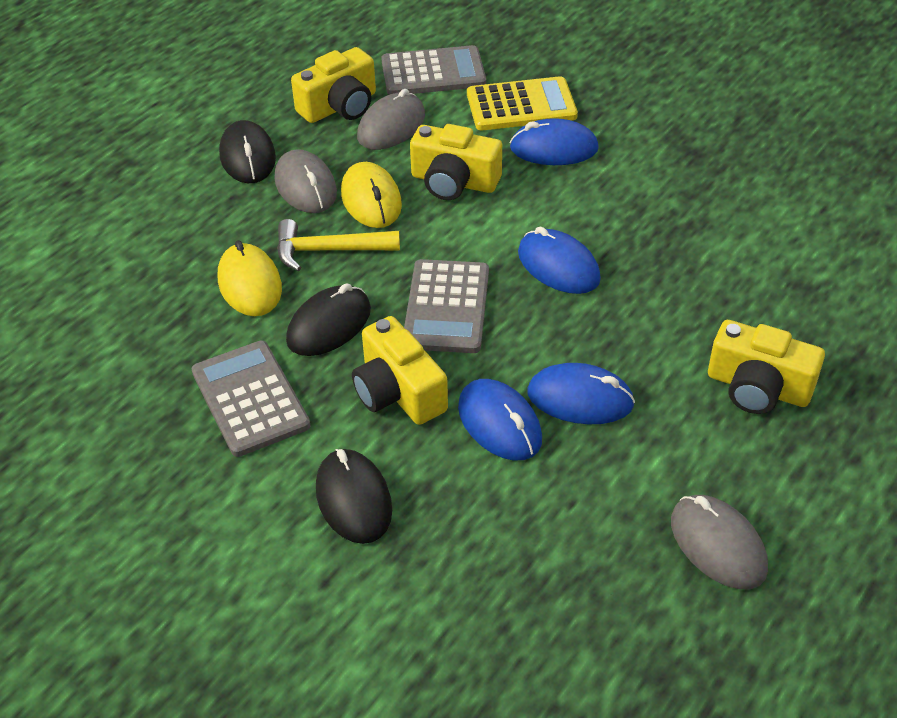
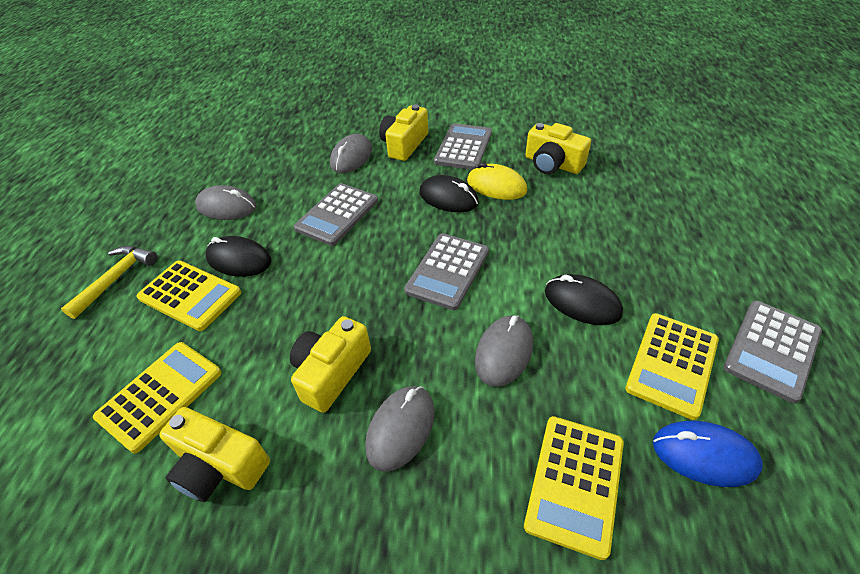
blue mouse: [458,379,542,460] [510,118,599,165] [518,226,601,294] [527,363,635,424] = 4 -> [653,421,763,487] = 1
grey calculator: [191,341,311,457] [381,45,486,95] [404,259,489,353] = 3 -> [294,183,378,246] [404,233,489,310] [434,123,492,170] [723,301,822,404] = 4
grey mouse: [275,149,337,213] [357,89,425,150] [671,495,768,589] = 3 -> [195,185,257,220] [330,134,372,173] [365,386,435,472] [475,315,533,387] = 4
yellow calculator: [467,76,578,130] = 1 -> [93,342,222,453] [137,261,241,331] [524,416,624,560] [625,313,719,420] = 4
yellow mouse: [218,240,282,316] [341,162,402,228] = 2 -> [467,163,527,200] = 1

